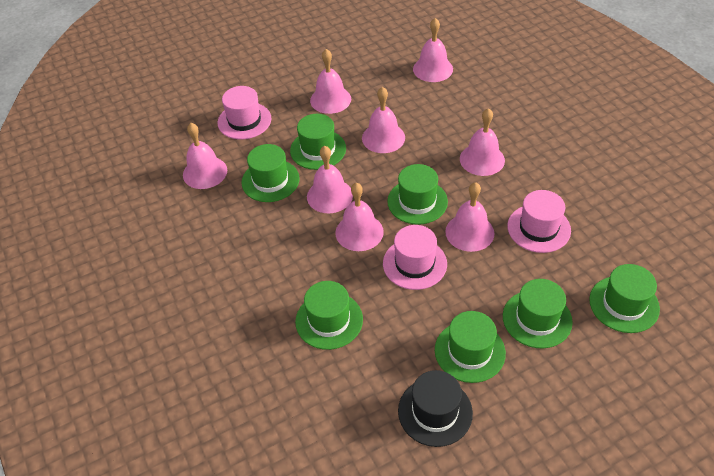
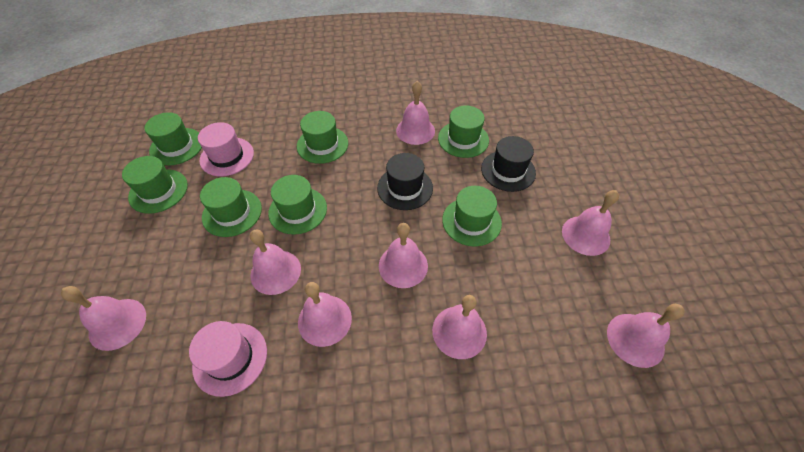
black hat: [398,370,473,447] = 1 -> [377,153,433,210] [481,136,536,192] = 2
pink hat: [217,86,272,139] [383,225,447,290] [507,190,571,253] = 3 -> [189,321,267,397] [198,122,254,176] = 2

